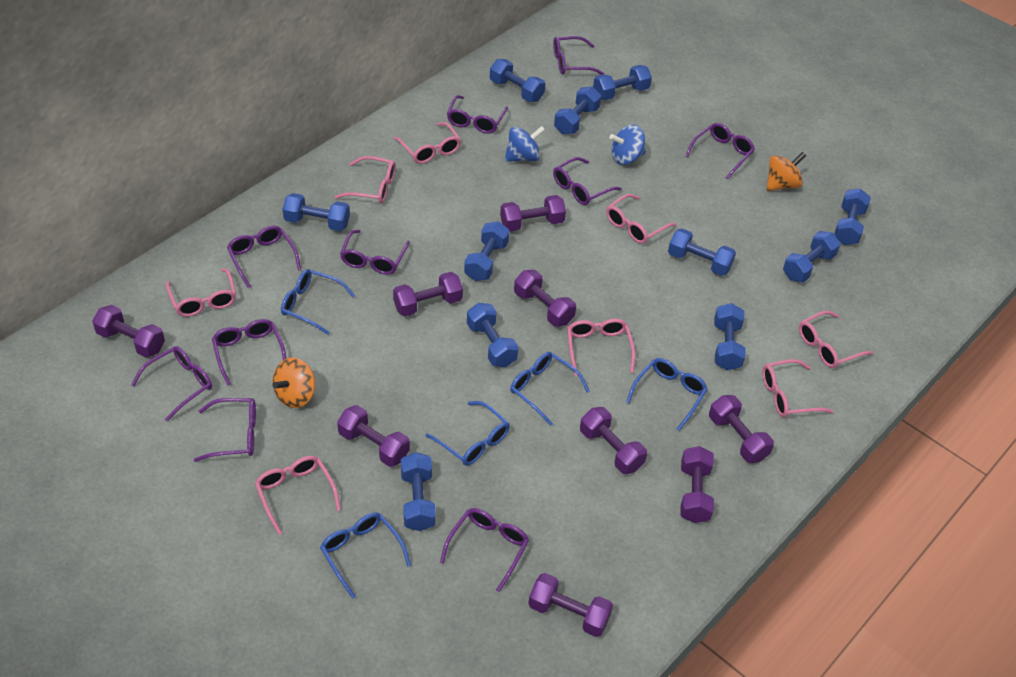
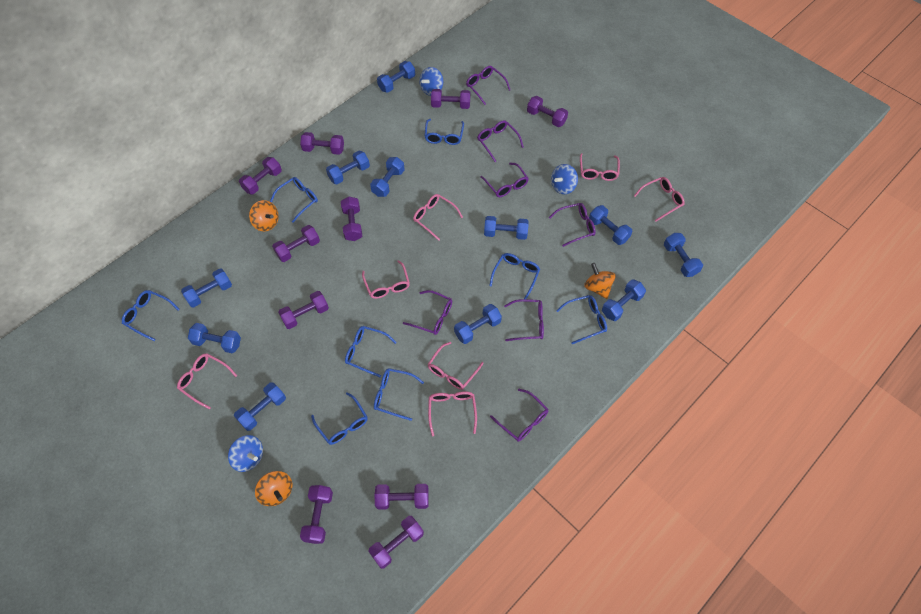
blue glasses: [281,269,355,335] [320,512,411,599] [425,401,510,466] [510,352,590,426] [626,358,708,431] = 5 -> [122,290,180,341] [270,177,318,223] [311,392,368,445] [345,326,397,377] [374,368,424,421] [425,119,464,145] [489,253,540,299] [556,295,607,344] = 8
blue spinning top: [504,126,545,162] [609,125,646,165] = 2 -> [228,435,263,472] [419,67,443,96] [551,164,578,194] = 3
orange spinning top: [272,358,315,408] [767,152,806,191] = 2 -> [249,200,279,231] [255,471,292,506] [584,263,615,299] = 3
pink glasses: [166,268,236,317] [255,456,341,535] [335,156,396,203] [394,122,461,164] [567,319,635,376] [606,194,676,244] [762,359,833,417] [799,311,873,368] = 8 -> [177,353,237,409] [362,260,410,299] [413,194,463,241] [428,342,484,390] [428,391,477,437] [580,153,620,181] [634,177,685,222] = 7
purple dumbbell: [92,305,165,357] [337,405,410,467] [393,272,463,316] [500,195,566,232] [514,270,576,327] [528,573,613,637] [580,407,647,474] [680,446,714,523] [709,395,774,463] = 9 -> [239,157,282,194] [272,225,320,262] [278,291,329,329] [300,132,344,155] [300,485,333,544] [341,197,362,241] [368,516,424,569] [375,484,429,510] [431,89,470,109] [527,96,568,127] = 10
purple glasses: [131,346,212,421] [194,398,256,462] [212,319,286,386] [227,226,301,288] [340,230,410,275] [440,508,529,592] [447,95,508,134] [553,36,604,75] [553,157,622,205] [685,123,755,180] = 10 -> [403,290,452,335] [466,66,510,105] [477,120,524,162] [480,163,529,197] [490,389,549,442] [504,299,544,341] [549,203,596,247] = 7

